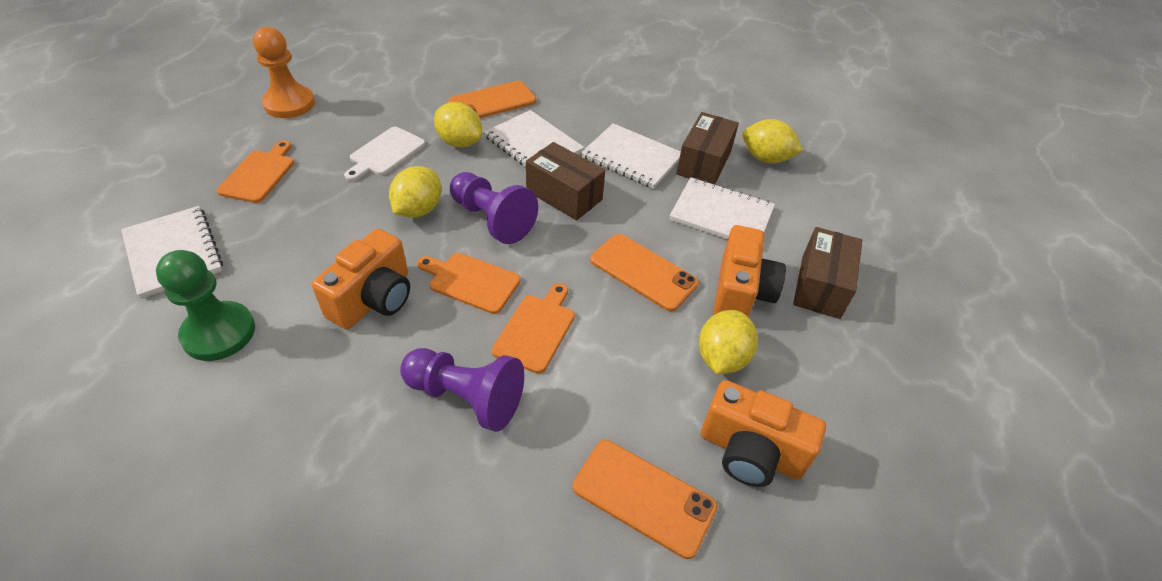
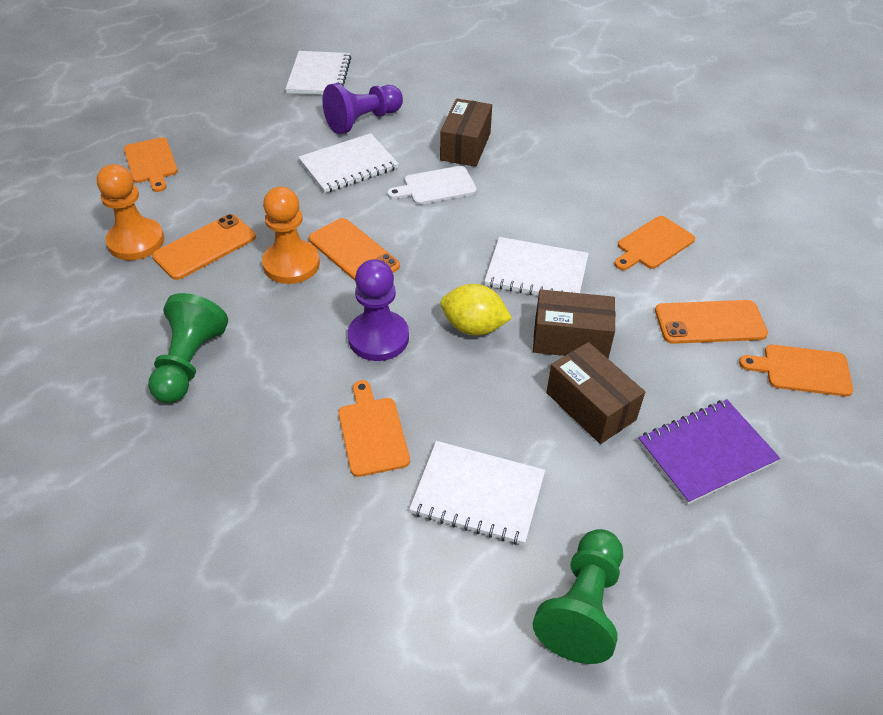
green pawn: [156,250,255,361] = 1 -> [148,293,228,403] [533,529,623,664] = 2
orange camera: [312,229,410,330] [701,380,826,487] [713,225,786,317] = 3 -> none = 0
orange cutting board: [217,140,294,203] [417,253,521,314] [492,283,575,374] = 3 -> [124,137,178,192] [338,380,410,477] [614,216,695,270] [739,345,853,397] = 4
orange pawn: [253,27,315,118] = 1 -> [97,164,164,260] [262,187,320,284] = 2
purple notebook: none = 0 -> [638,399,780,504] = 1
yellow lemon: [389,166,442,218] [434,102,482,147] [699,310,758,374] [742,119,803,163] = 4 -> [440,284,512,335] = 1

